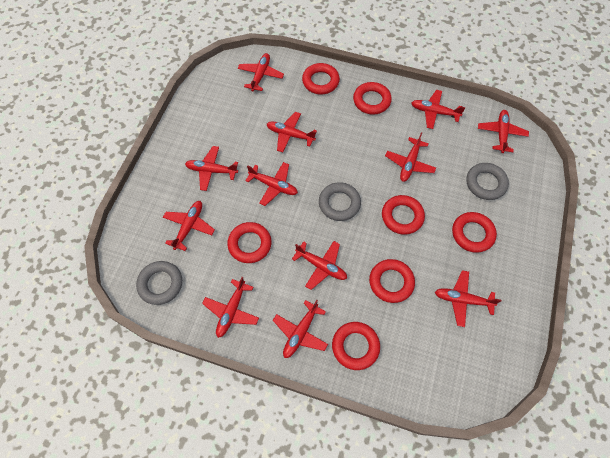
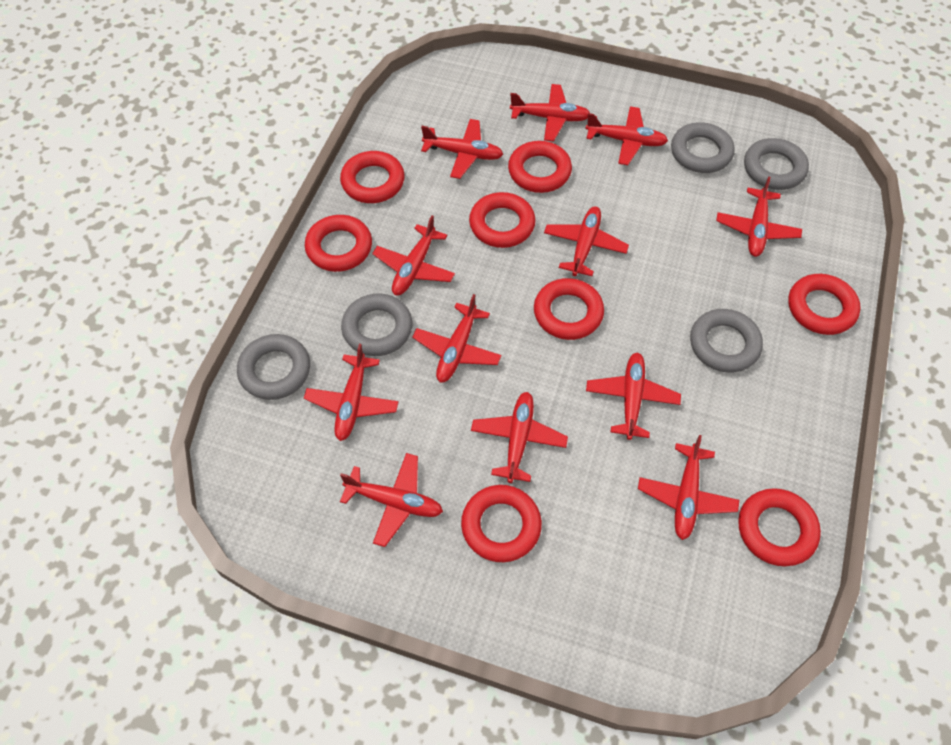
grey ring: [136,261,182,305] [319,182,361,221] [466,163,509,200] = 3 -> [237,334,310,400] [341,293,412,356] [671,122,735,173] [690,309,763,373] [744,138,809,190] = 5
red ring: [227,222,271,263] [302,63,340,94] [332,322,380,370] [353,82,392,115] [369,259,415,303] [382,195,425,235] [452,212,497,253] = 7 -> [305,215,372,272] [340,151,405,203] [461,485,542,562] [469,192,536,248] [508,141,572,193] [534,278,604,340] [738,488,821,566] [788,274,861,335] = 8

